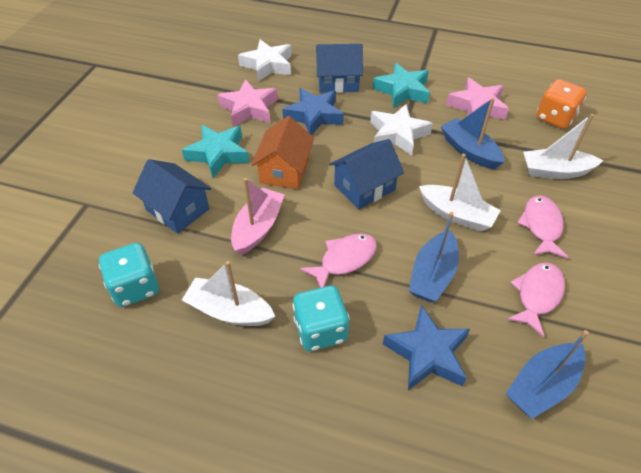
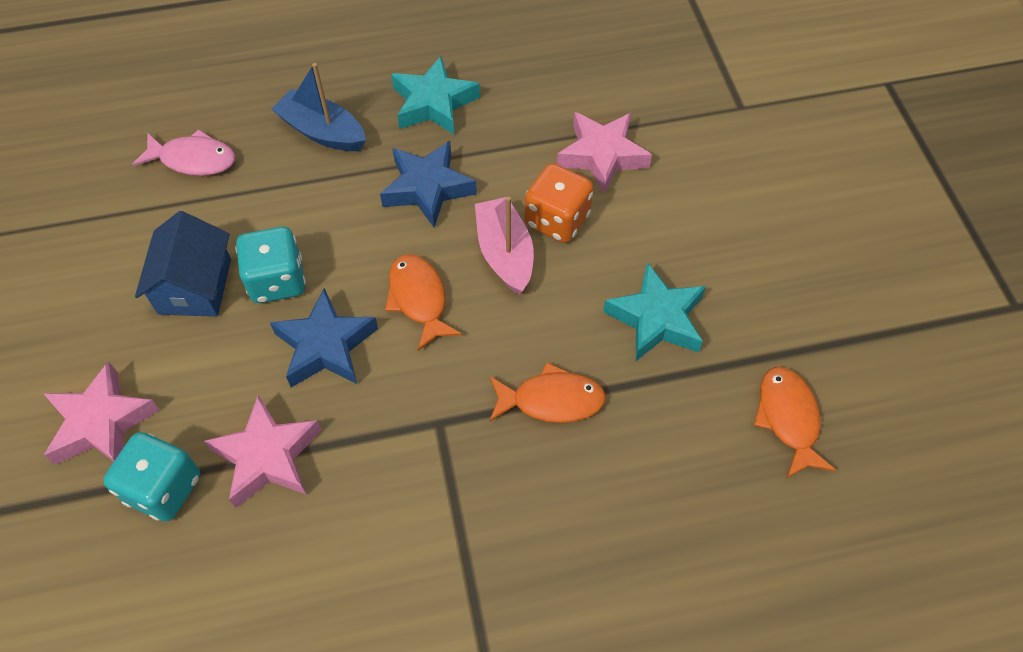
blue boat: [409,212,459,302] [440,98,504,169] [506,330,589,419] = 3 -> [272,63,366,151] = 1
blue house: [132,159,211,234] [316,44,363,93] [329,139,404,209] = 3 -> [135,211,231,317] = 1
orange fish: none = 0 -> [385,254,462,351] [489,362,606,423] [754,367,836,479] = 3
orange house: [251,116,314,189] = 1 -> none = 0
pink fish: [300,233,377,288] [507,262,565,337] [517,195,569,259] = 3 -> [132,129,235,176] = 1
pink star: [217,79,278,127] [446,77,509,120] = 2 -> [43,361,160,465] [204,395,322,508] [557,112,652,194] = 3
white boat: [182,261,275,326] [419,154,501,231] [523,114,603,179] = 3 -> none = 0
white star: [238,39,292,82] [370,104,433,156] = 2 -> none = 0

